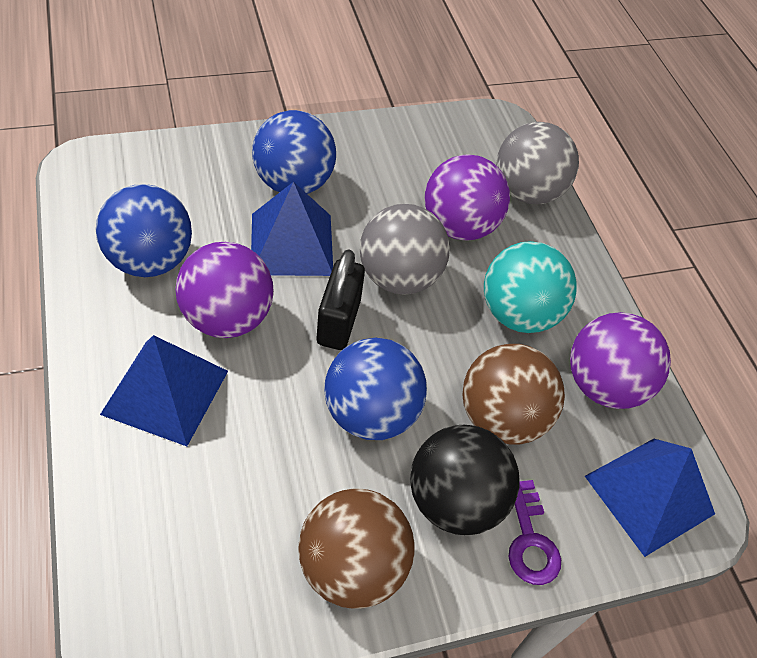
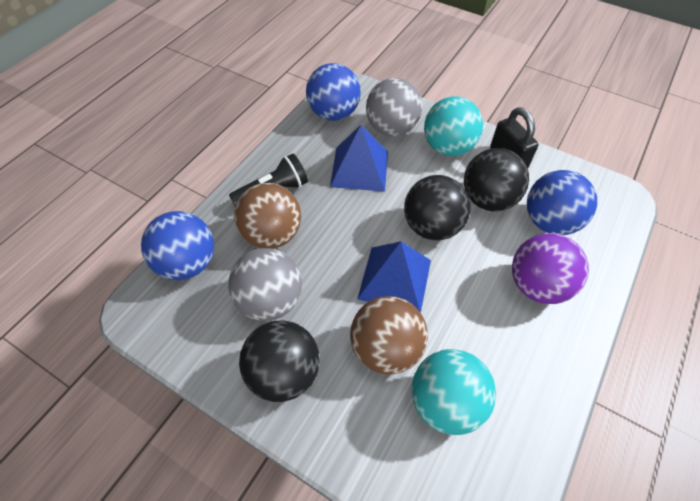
black ball: [410,425,520,535] = 1 -> [239,320,320,402] [404,175,471,240] [464,148,529,212] = 3
black flashlight: none = 0 -> [229,153,308,206] = 1
blue pyramid: [100,335,228,446] [251,182,333,276] [585,439,715,557] = 3 -> [330,125,388,192] [357,241,431,313] = 2
purple ball: [175,242,274,338] [425,154,510,241] [570,312,671,409] = 3 -> [512,233,589,304] = 1
purple key: [508,480,561,585] = 1 -> none = 0
turquoise ball: [484,241,576,333] = 1 -> [412,349,496,435] [424,97,483,156] = 2

